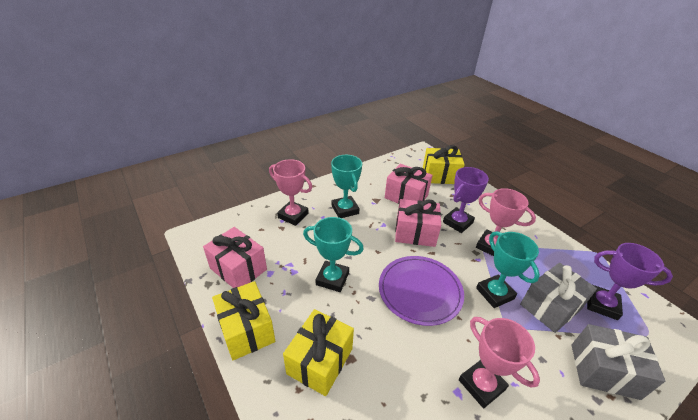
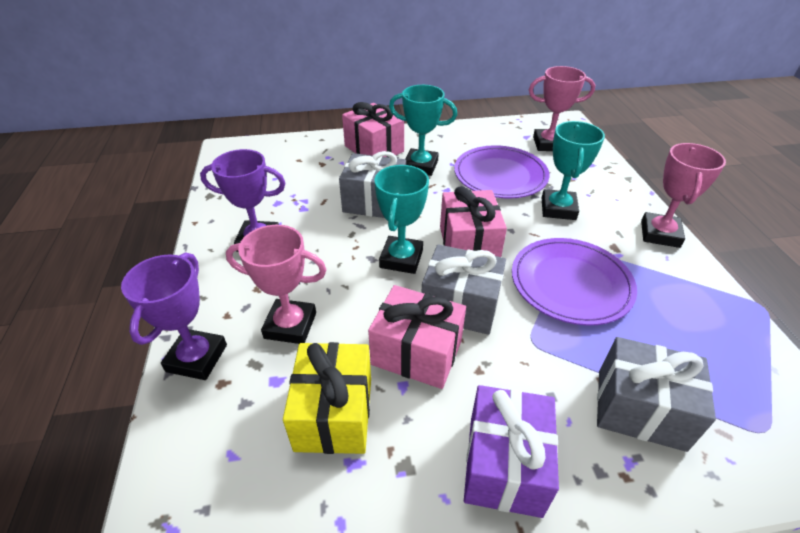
grey gift: [520,263,597,333] [572,324,665,400] = 2 -> [339,151,406,218] [421,244,506,335] [597,337,716,452] = 3
purple gift: none = 0 -> [464,385,559,518] = 1
purple plate: [379,256,464,326] = 1 -> [454,145,550,199] [512,238,637,325] = 2
yellow gift: [212,281,276,360] [283,309,354,396] [423,145,465,184] = 3 -> [283,342,371,454] = 1

